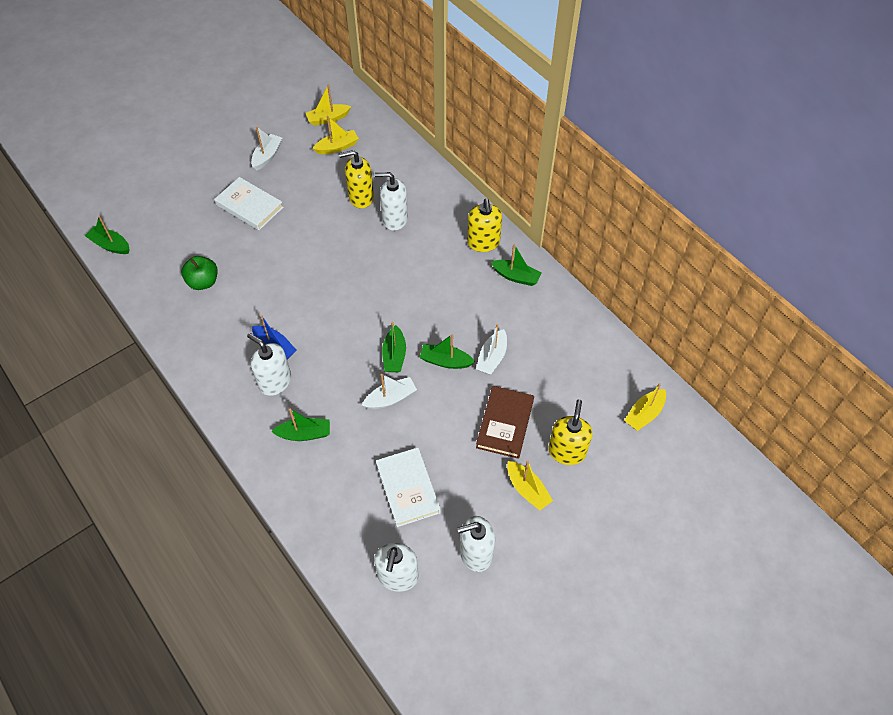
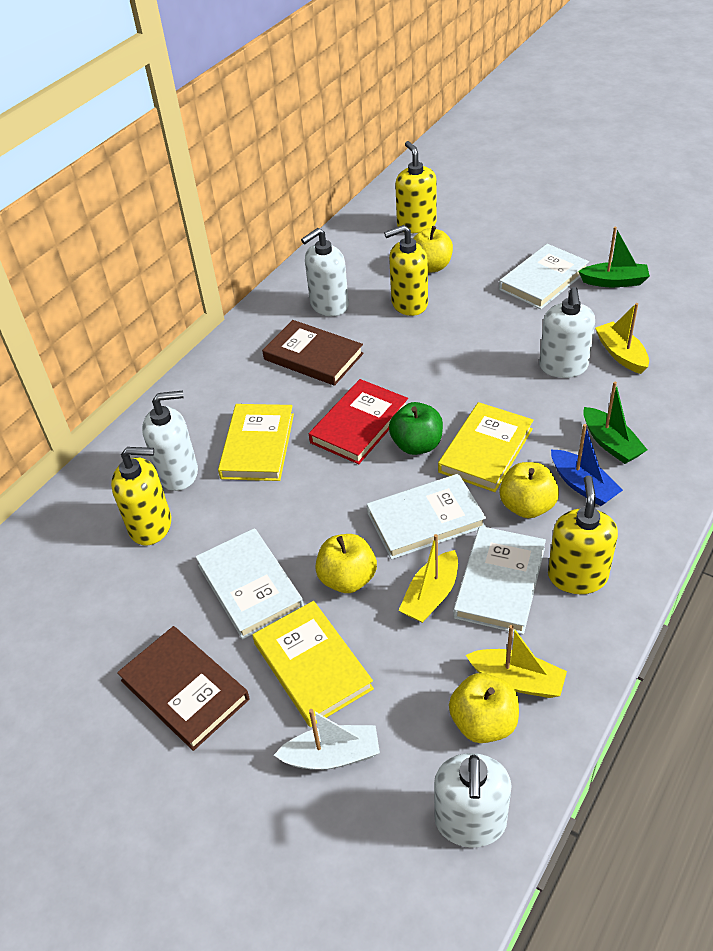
brown book: [476,386,534,459] = 1 -> [117,626,250,751] [262,320,364,386] = 2
green boat: [85,216,130,254] [271,408,330,441] [382,321,406,372] [419,334,475,369] [491,244,542,286] = 5 -> [578,227,650,287] [583,382,647,464] = 2
red book: none = 0 -> [309,379,408,464] = 1
white boat: [251,127,282,170] [362,374,417,409] [476,324,507,375] = 3 -> [274,709,380,770] = 1
white book: [214,177,284,230] [376,447,441,527] = 2 -> [195,528,304,640] [367,474,486,559] [453,526,546,635] [499,244,589,309] = 4
yellow apple: none = 0 -> [315,534,377,593] [413,226,453,273] [449,673,519,743] [500,462,559,518] = 4
yellow boat: [306,84,351,126] [312,116,359,154] [507,460,553,511] [624,383,666,431] = 4 -> [398,534,458,623] [466,625,567,698] [595,303,649,374] = 3
yellow book: none = 0 -> [218,404,294,481] [252,601,374,727] [438,402,533,492] = 3
yellow soap dispenser: [339,150,374,208] [467,199,502,252] [548,399,593,465] = 3 -> [111,447,171,546] [384,225,428,316] [395,141,437,233] [548,475,618,594] = 4

